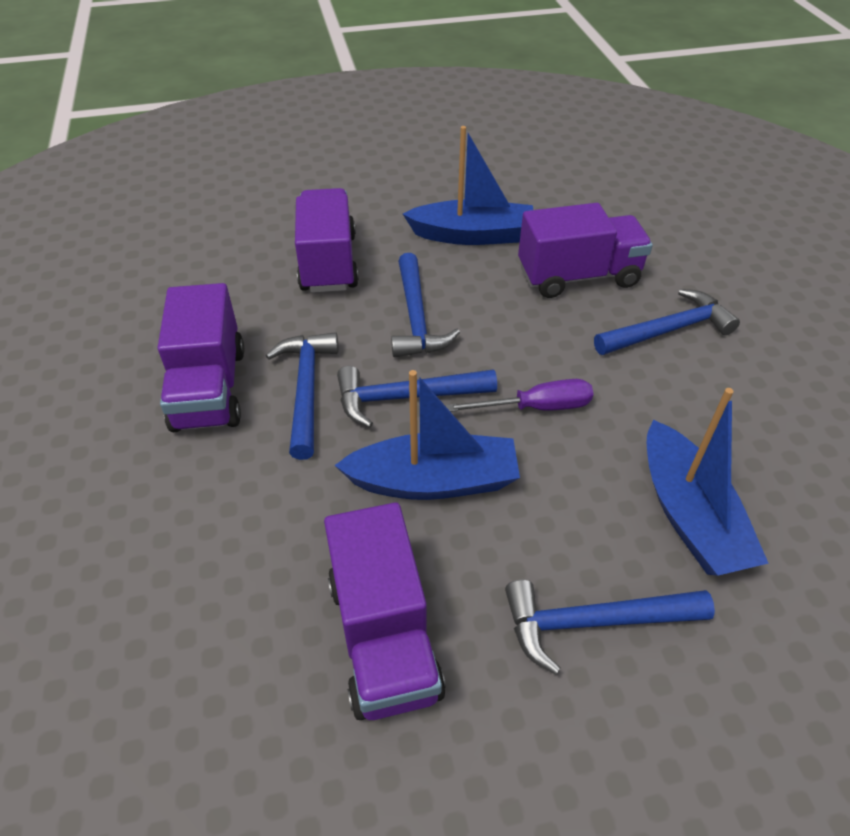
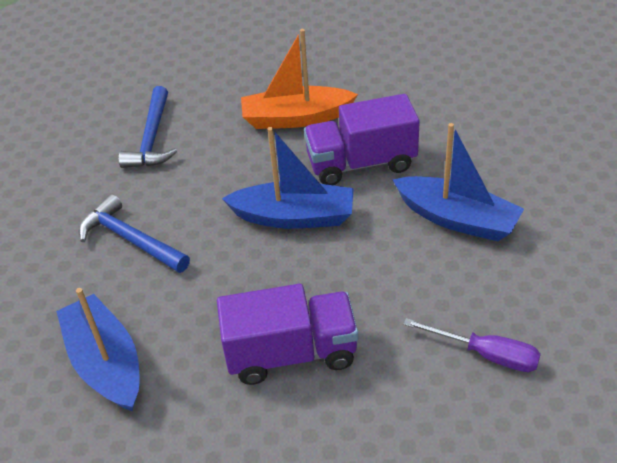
blue hammer: [266,332,338,460] [337,366,497,428] [391,253,460,357] [505,579,715,675] [594,289,740,355] = 5 -> [79,194,190,273] [119,86,177,168] = 2
orange boat: none = 0 -> [241,29,358,129] = 1
purple truck: [158,283,244,432] [295,188,359,293] [324,502,446,720] [518,203,653,298] = 4 -> [217,284,358,385] [304,94,420,185] = 2

